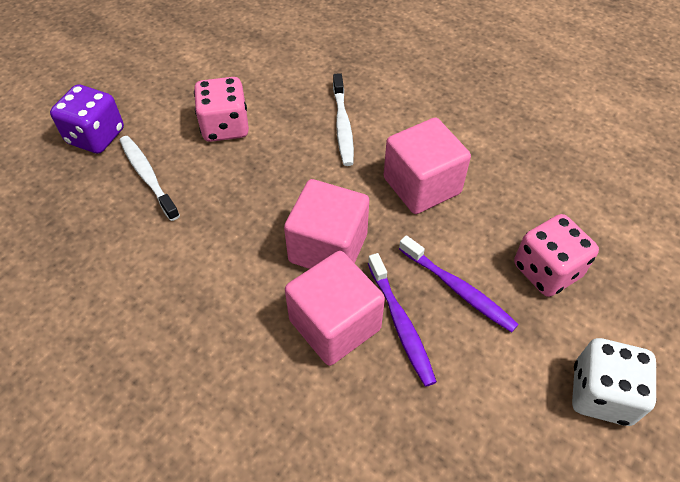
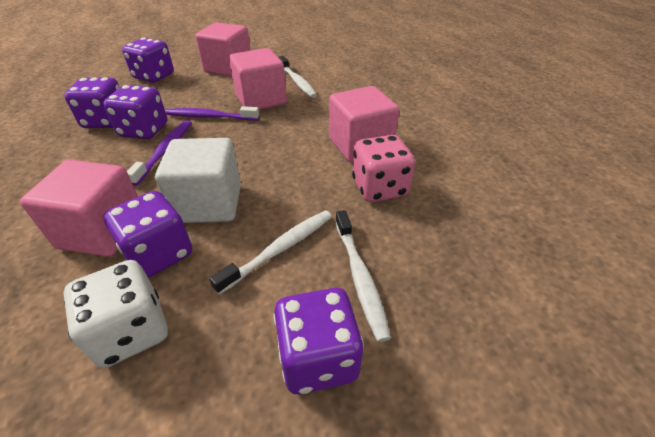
pink cube: [284,179,369,269] [285,251,385,366] [384,118,471,214] = 3 -> [20,160,138,257] [195,22,251,77] [229,48,287,110] [329,86,399,163] = 4
pink dice: [194,77,249,142] [514,214,599,297] = 2 -> [352,135,415,202] = 1
purple dice: [50,84,124,154] = 1 -> [64,77,120,128] [103,85,167,139] [103,191,192,278] [122,38,174,83] [274,288,364,394] = 5
white cube: none = 0 -> [155,138,241,223] = 1
white toothbrush: [119,136,180,221] [333,73,354,166] = 2 -> [209,210,332,295] [278,56,317,98] [335,210,391,342] = 3

